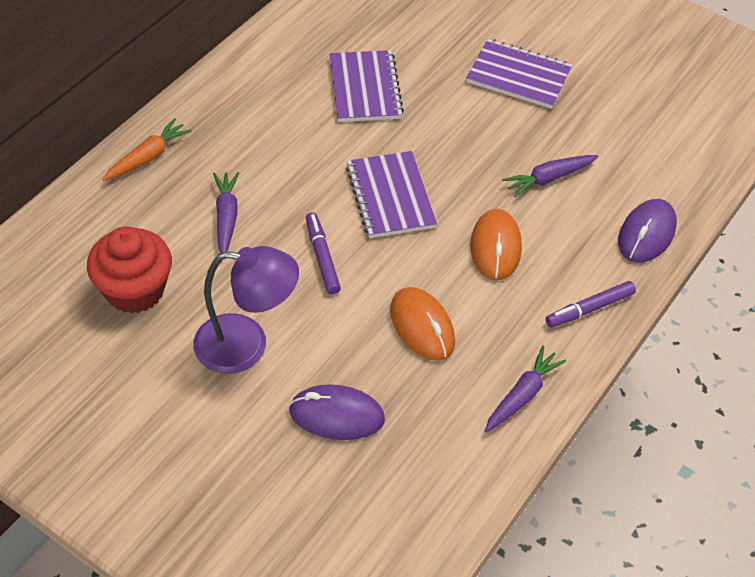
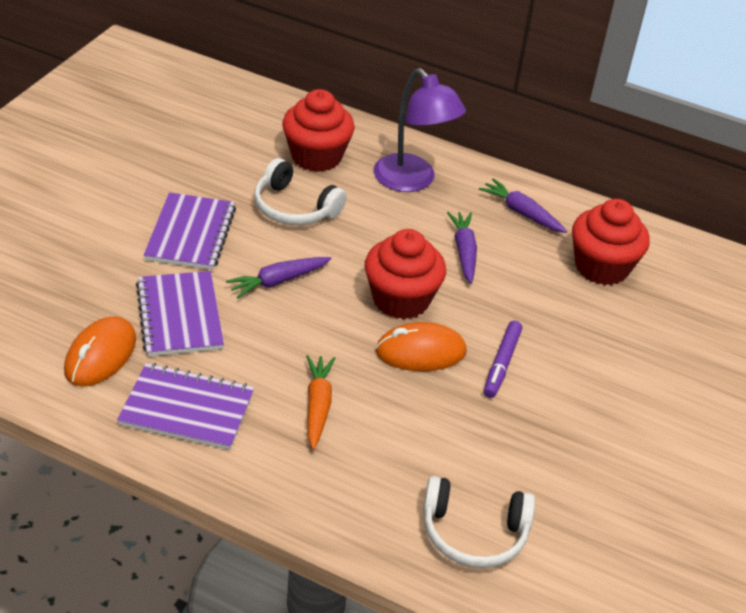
purple marker: [306,212,341,295] [545,281,636,328] = 2 -> [484,321,522,398] = 1
purple mouse: [289,384,385,440] [618,199,677,263] = 2 -> none = 0
red cupcake: [87,226,172,314] = 1 -> [282,89,355,172] [365,229,446,319] [572,199,650,285] = 3
white headphones: none = 0 -> [254,158,347,225] [423,476,535,568] = 2

